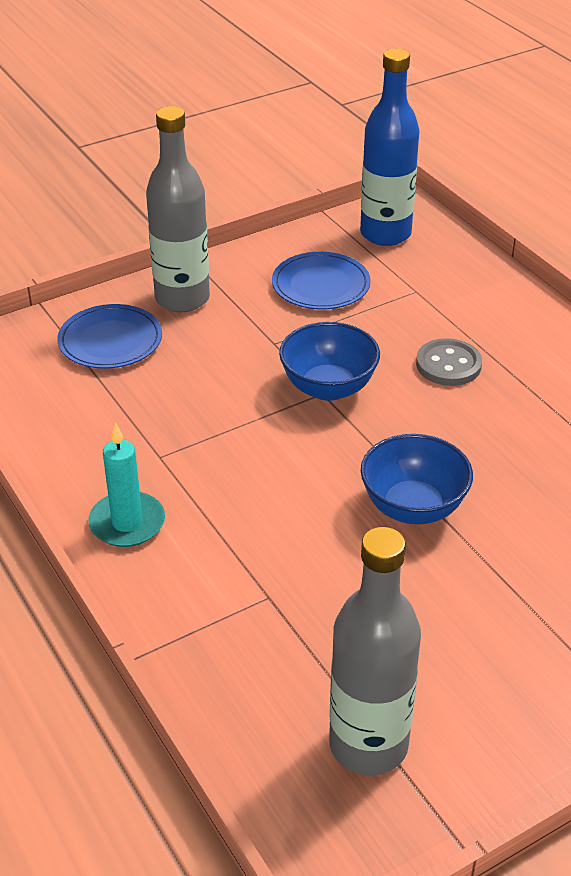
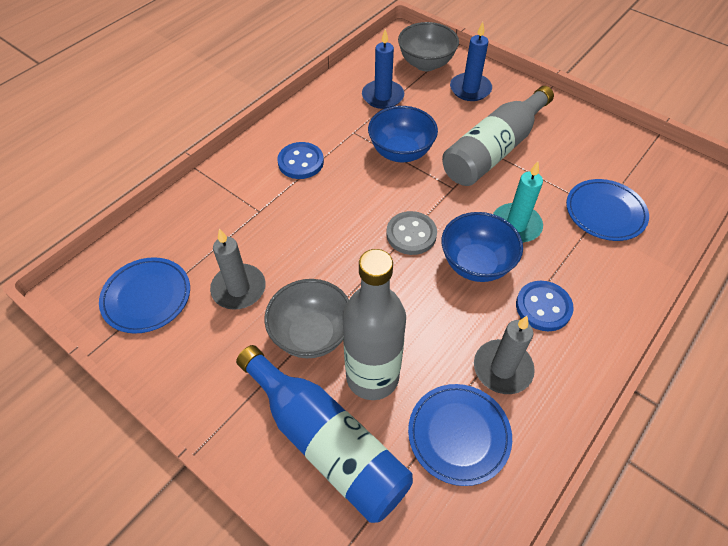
blue button: none = 0 -> [277,142,324,179] [516,281,574,331] = 2
blue candle: none = 0 -> [362,29,404,109] [450,22,492,101] = 2
blue plate: [57,304,162,369] [272,252,371,310] = 2 -> [99,257,190,334] [408,384,512,486] [566,179,649,241] = 3
grey bowl: none = 0 -> [264,279,349,358] [398,22,459,71] = 2
grey candle: none = 0 -> [210,229,266,310] [474,316,535,394] = 2

